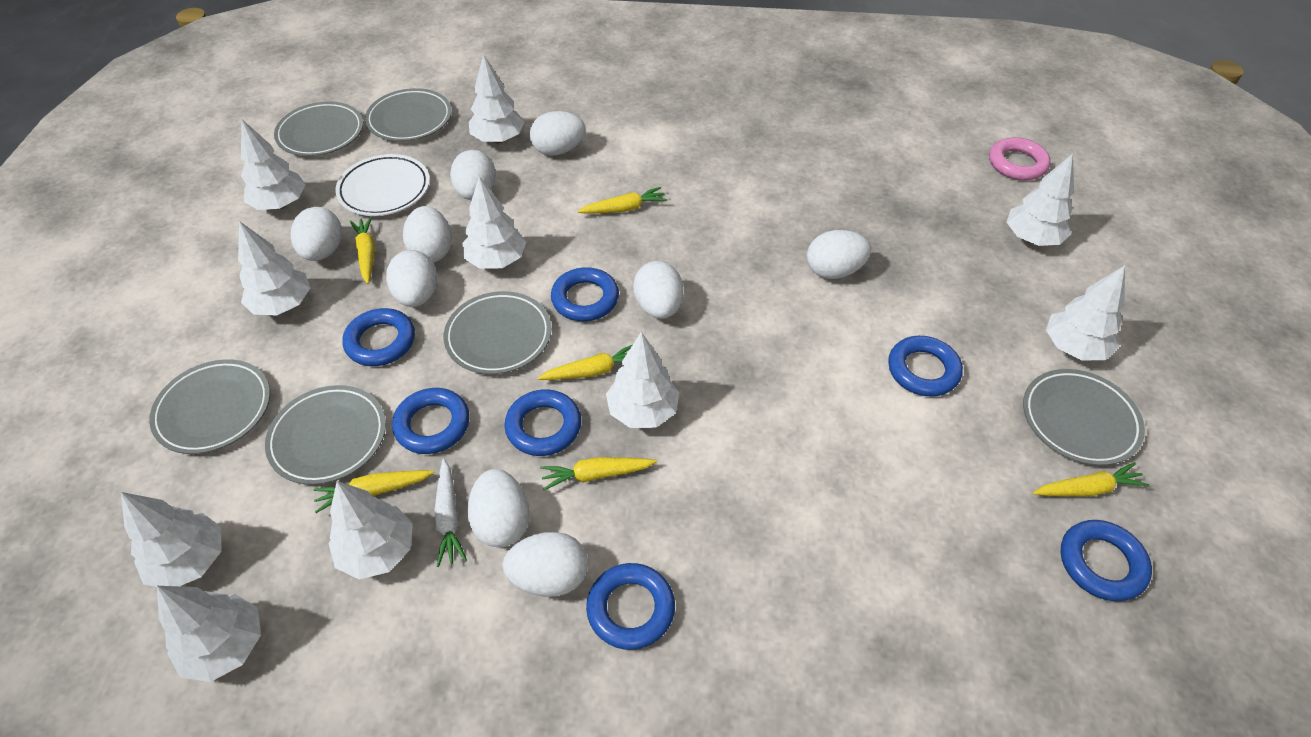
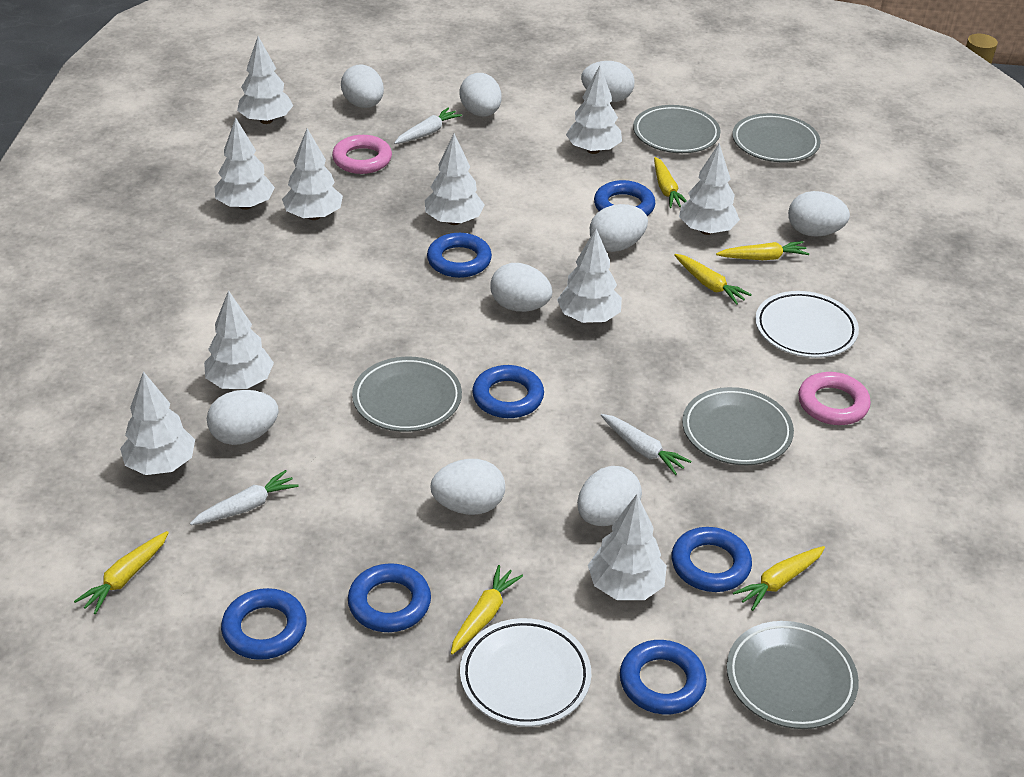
grey plate: [149,359,270,454] [265,385,386,485] [274,102,363,156] [365,88,452,141] [444,291,551,374] [1023,369,1145,465] = 6 -> [352,357,462,432] [633,105,721,153] [682,387,794,465] [727,621,859,729] [732,113,821,162] = 5
pink ring: [989,137,1051,180] = 1 -> [332,135,392,174] [798,372,871,425] = 2
white carrot: [434,459,467,567] = 1 -> [190,470,299,525] [394,107,462,144] [601,414,692,475] = 3
white plate: [335,154,430,216] = 1 -> [460,618,591,727] [755,291,859,358] = 2

